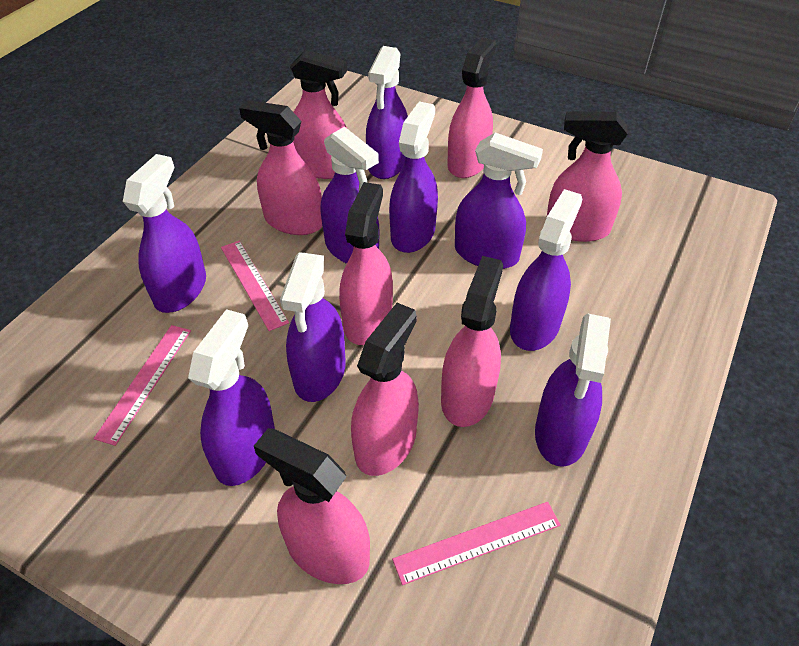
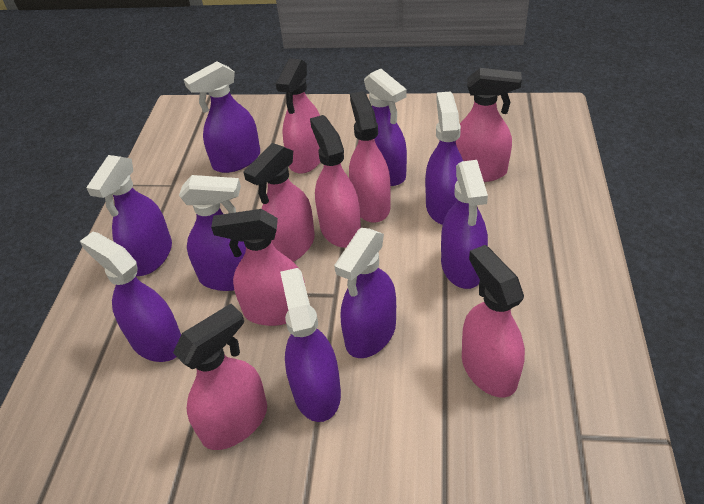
pink ruler: [94,325,191,446] [221,241,289,331] [392,502,561,585] = 3 -> none = 0

